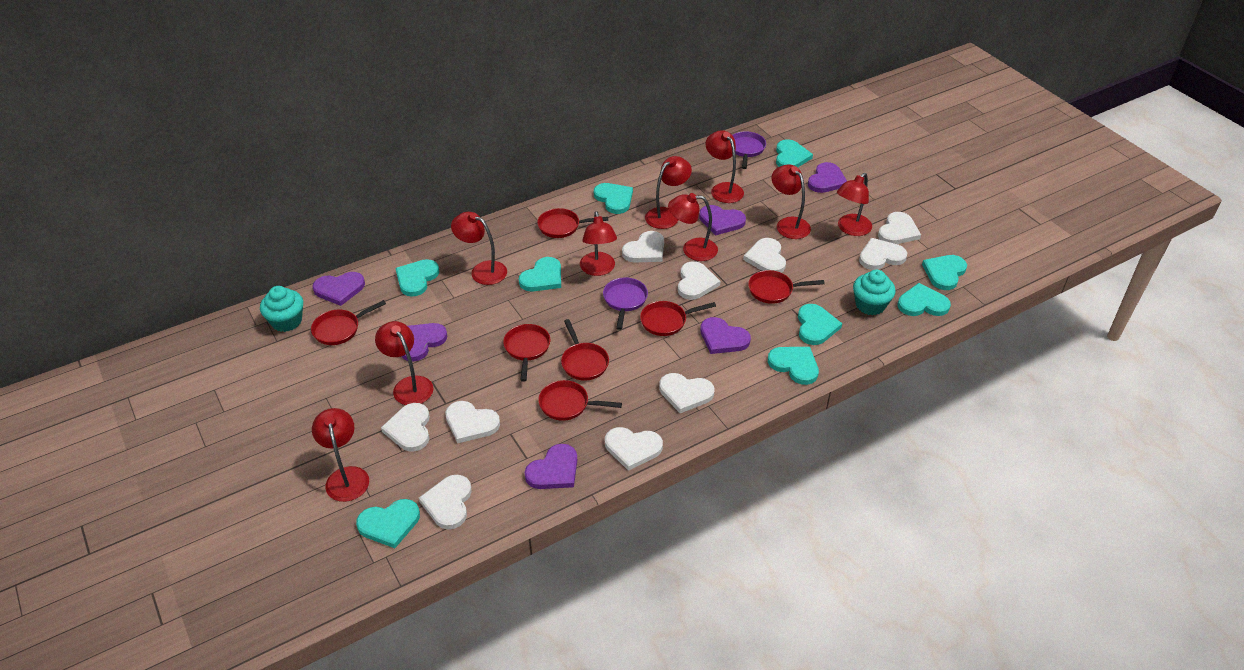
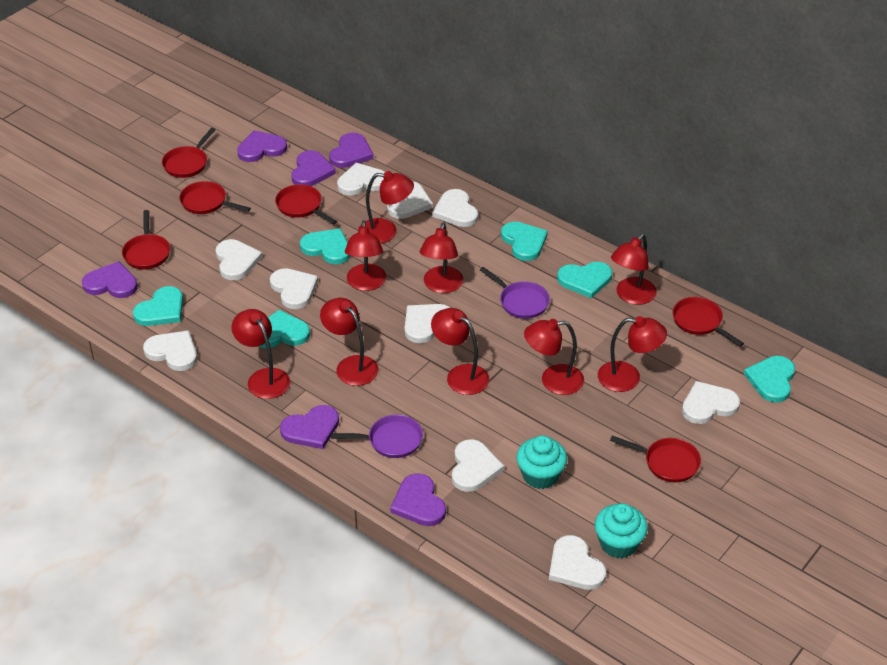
red pan: [311,300,386,345] [503,324,550,382] [537,208,608,238] [538,380,622,421] [561,319,609,381] [640,301,716,336] [748,270,825,304] = 7 -> [122,210,170,269] [162,128,216,178] [179,181,251,214] [275,184,337,224] [610,436,701,482] [673,297,744,347] = 6
turquoise heart: [356,499,420,548] [395,259,439,297] [519,257,561,291] [594,183,633,214] [768,347,819,385] [776,139,813,168] [798,304,842,345] [898,283,951,316] [922,255,967,290] = 9 -> [133,286,183,326] [258,310,310,348] [300,228,350,264] [501,222,548,261] [557,262,612,298] [744,356,795,403] = 6

